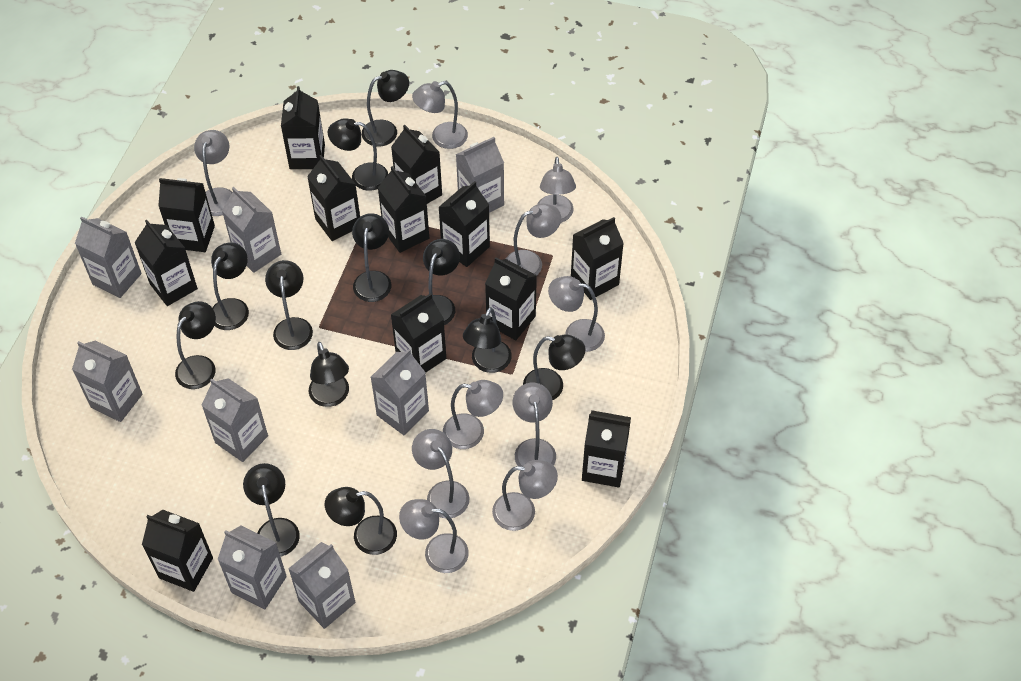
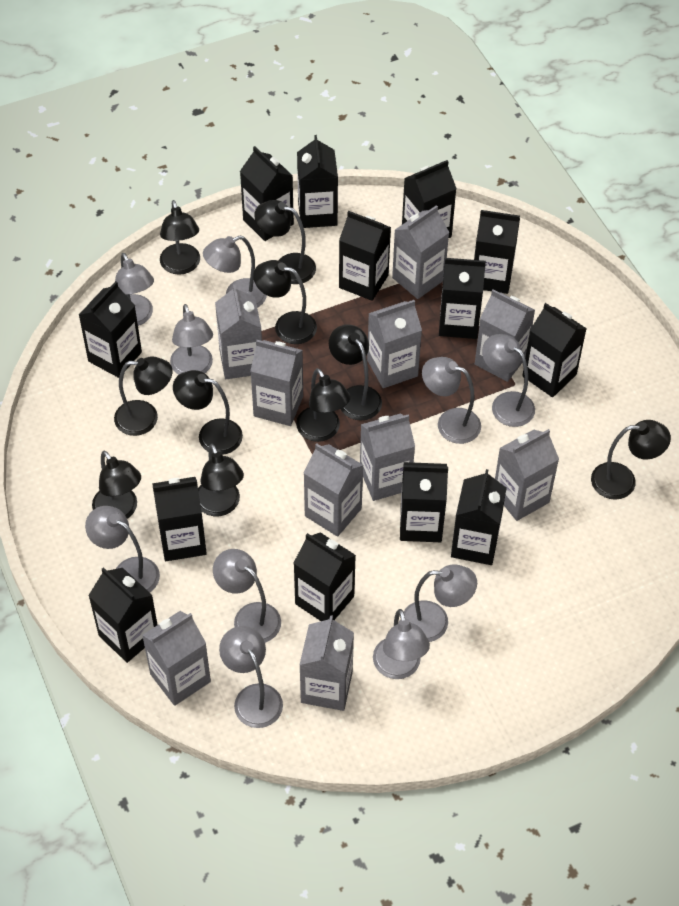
black carton: [134,220,198,306] [142,510,213,592] [158,178,215,252] [281,86,325,169] [307,155,360,241] [378,166,429,253] [391,125,442,204] [391,293,446,372] [439,181,490,267] [485,257,537,340] [571,217,624,300] [582,410,631,487] = 12 -> [79,281,142,378] [88,567,157,663] [152,477,207,561] [240,146,294,241] [294,532,356,621] [297,135,338,228] [339,211,391,301] [400,462,448,542] [402,160,457,238] [439,258,486,339] [451,469,507,565] [474,210,520,294] [522,303,587,397] = 13
black lamp: [175,301,216,389] [211,242,249,330] [243,463,300,557] [265,260,313,350] [309,342,349,407] [325,487,397,555] [328,118,388,191] [352,213,391,302] [362,70,409,147] [423,239,460,325] [463,307,512,373] [523,335,586,400] = 12 -> [92,450,141,519] [114,357,173,436] [160,200,200,275] [173,370,243,455] [198,444,244,516] [253,260,317,344] [254,200,316,284] [296,368,351,442] [329,324,382,421] [591,420,671,500] = 10
grey carton: [72,340,143,422] [75,216,142,298] [202,378,268,462] [217,526,287,609] [222,187,281,273] [288,542,355,629] [371,349,429,436] [456,137,504,213] = 8 -> [142,611,211,706] [215,284,262,379] [250,340,303,426] [299,615,354,711] [304,444,364,537] [360,413,415,501] [367,300,422,388] [392,205,450,299] [475,289,535,382] [495,429,559,521] = 10

